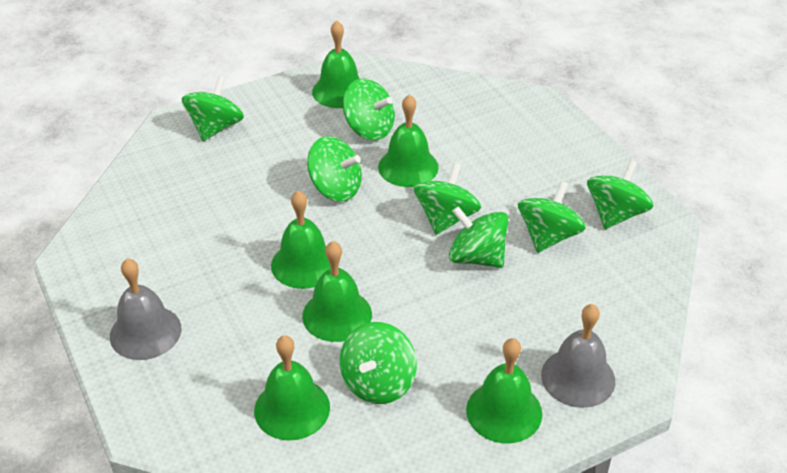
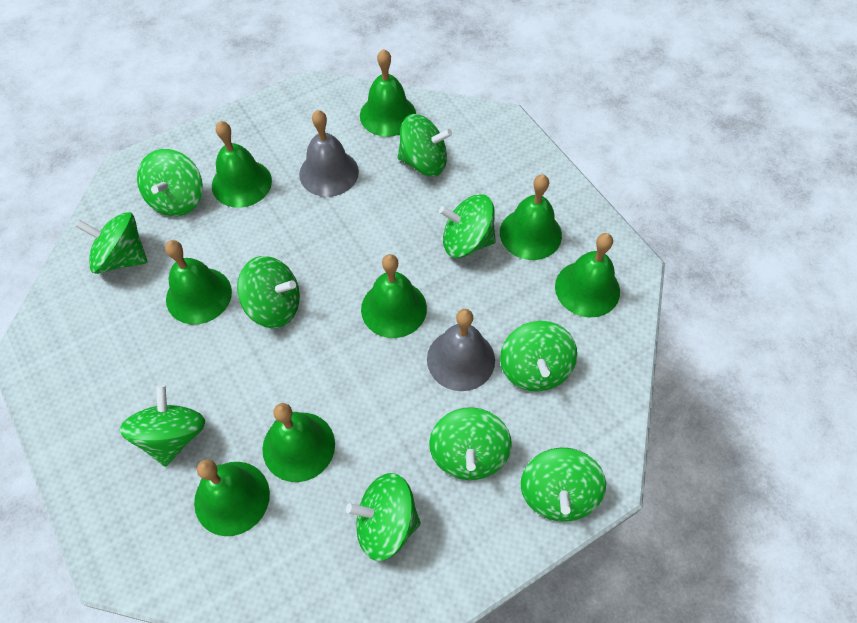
green bell: [254,335,330,441] [271,190,331,289] [302,241,372,342] [312,21,360,108] [378,94,439,187] [466,338,542,443] = 6 -> [165,240,232,324] [194,459,270,536] [212,121,272,208] [262,403,335,482] [360,49,416,137] [361,254,427,338] [500,175,562,260] [555,233,620,317] = 8
green spinning top: [182,76,244,141] [307,136,362,202] [340,322,417,404] [343,79,395,140] [414,163,481,235] [449,206,509,268] [518,181,586,253] [587,160,653,229] = 8 -> [75,212,148,274] [119,385,205,467] [137,149,203,216] [237,256,300,328] [346,473,421,561] [398,114,452,176] [429,407,512,480] [439,194,496,258] [500,321,577,392] [521,448,606,522] = 10

